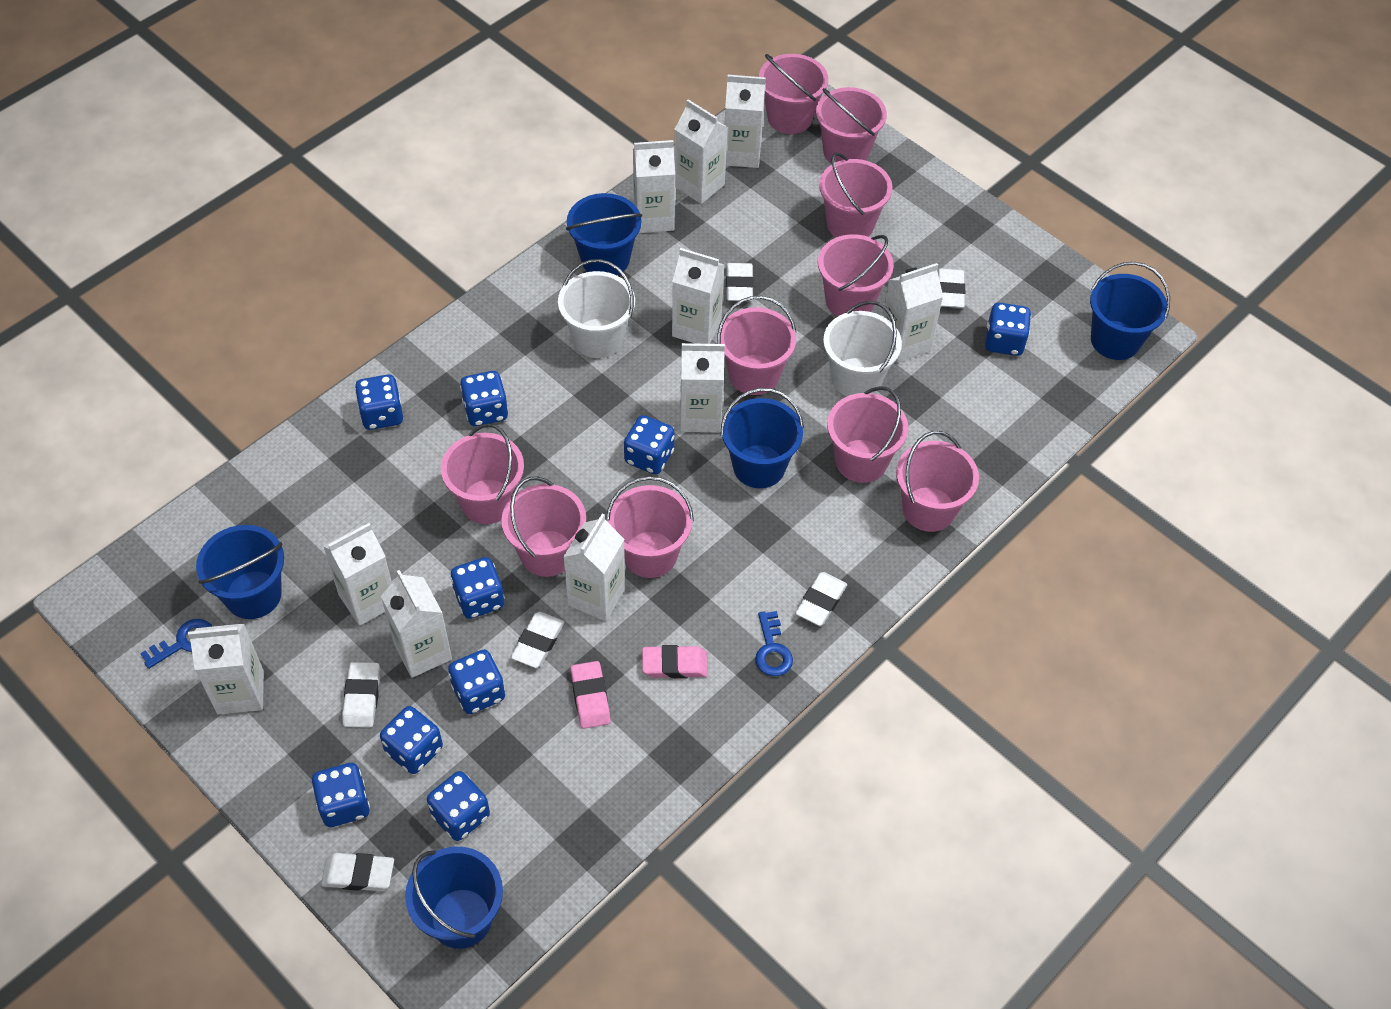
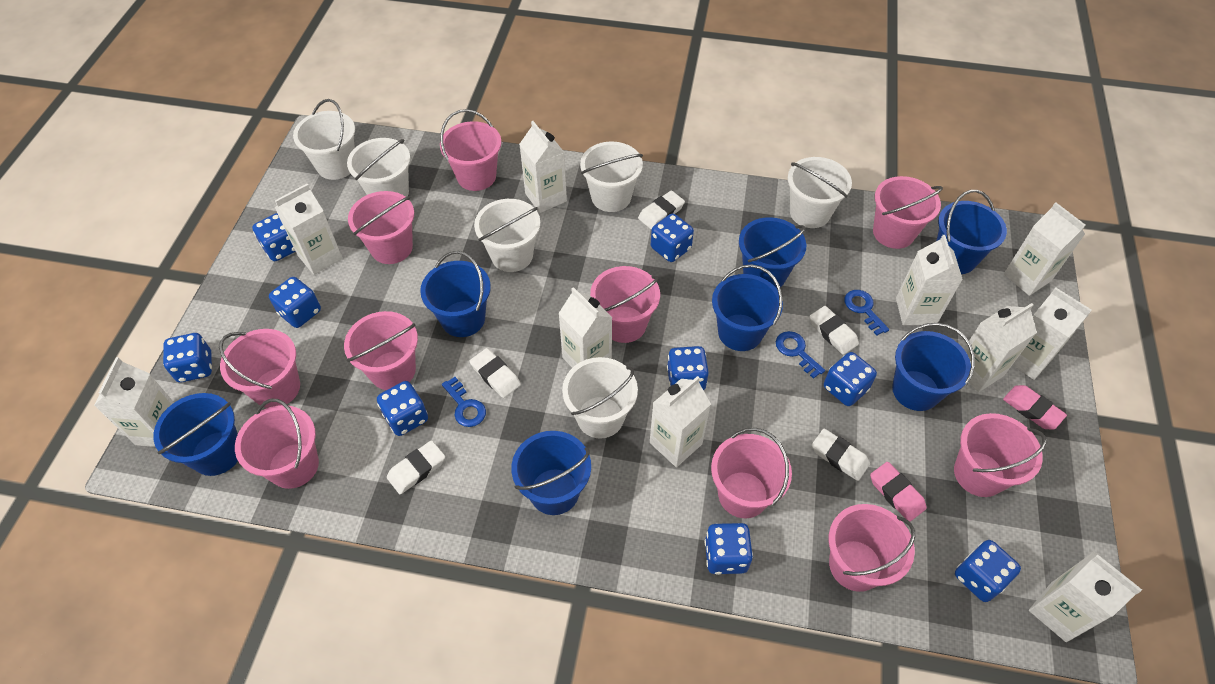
blue bucket: [196,525,284,619] [405,847,503,949] [566,193,642,275] [720,388,804,488] [1090,262,1170,360] = 5 -> [153,393,238,476] [420,251,491,337] [511,431,591,515] [712,264,783,351] [739,217,806,288] [892,323,975,411] [936,190,1007,274] = 7
blue key: [140,619,212,669] [755,611,793,676] = 2 -> [442,377,486,427] [776,331,825,379] [844,290,889,336] = 3
white bucket: [558,259,635,358] [823,301,902,396] = 2 -> [293,99,355,180] [347,138,410,197] [474,199,540,272] [562,357,638,439] [580,141,643,212] [788,157,852,228] = 6
white eraser: [321,853,394,891] [342,662,380,728] [511,612,564,668] [726,263,754,301] [795,572,847,626] [937,269,965,308] = 6 -> [387,440,445,494] [470,348,521,398] [638,190,685,229] [809,306,859,355] [812,429,870,481] = 5

